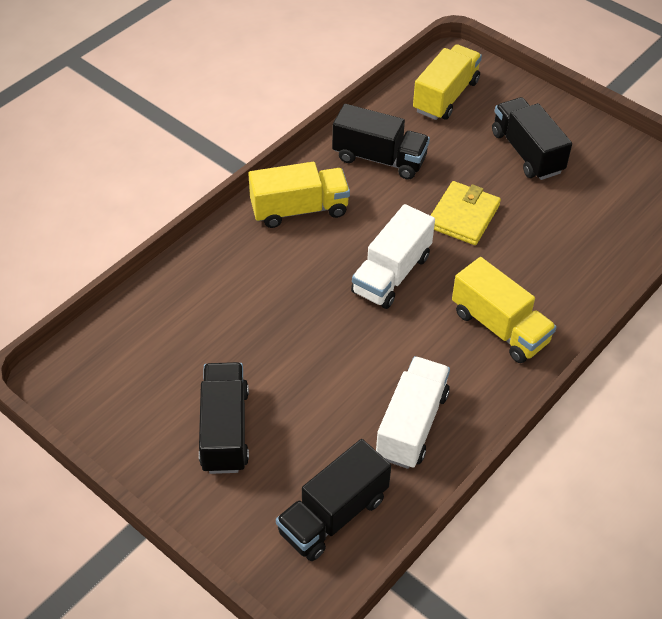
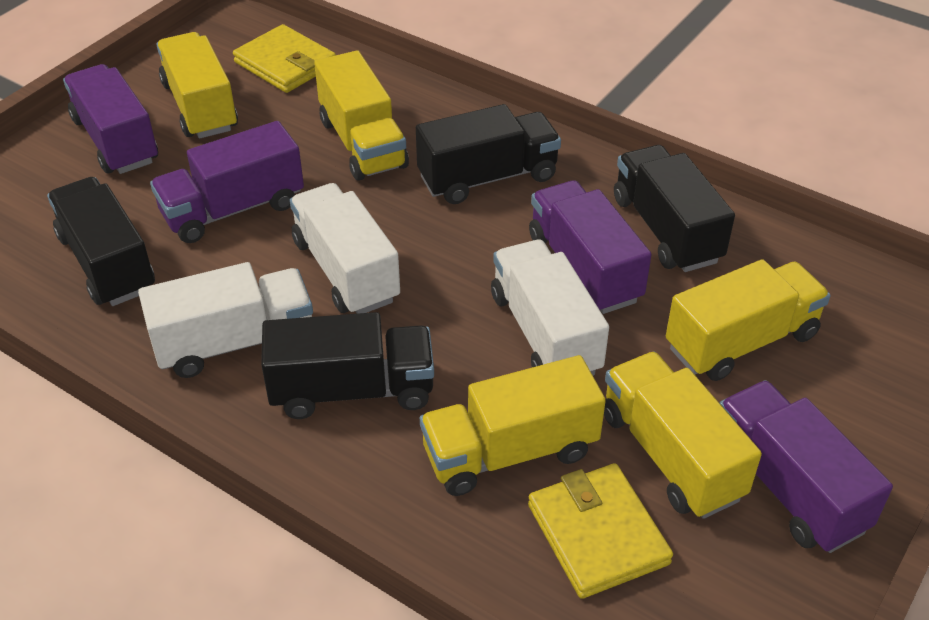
purple truck: none = 0 -> [63,64,158,174] [150,121,304,243] [529,180,652,314] [719,380,893,553] = 4
white truck: [351,204,435,309] [376,356,450,469] = 2 -> [138,262,313,378] [290,183,400,314] [491,240,609,376] = 3
yellow truck: [248,162,350,228] [413,44,482,120] [452,257,557,363] = 3 -> [156,32,238,139] [314,50,409,181] [420,355,606,496] [604,352,762,519] [666,259,831,381] = 5
yellow wallet: [430,181,501,245] = 1 -> [233,24,336,93] [528,463,673,599] = 2

